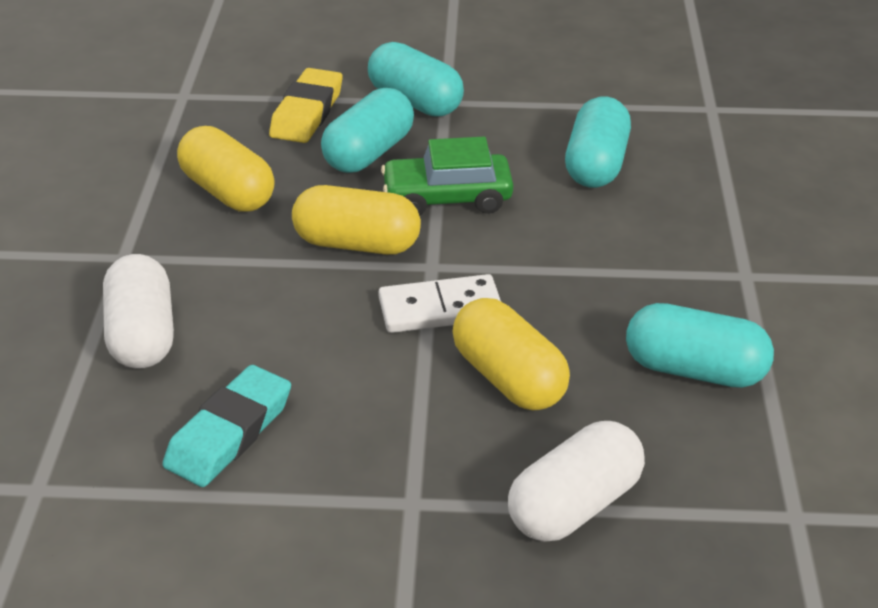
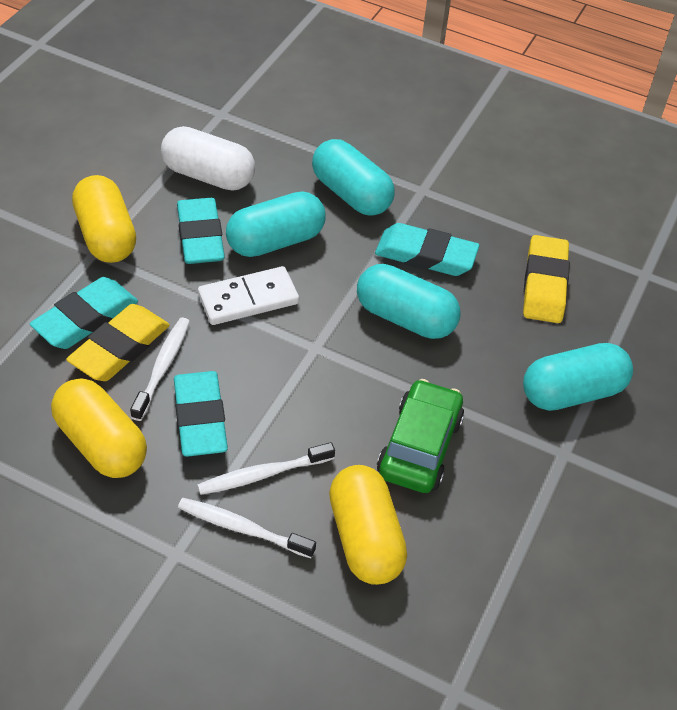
turquoise eraser: [162,365,291,487] = 1 -> [29,277,138,349] [174,371,228,457] [177,198,225,264] [375,223,479,276] = 4
white capsule: [103,254,174,369] [508,421,645,542] = 2 -> [161,126,255,191] = 1
white toothbrush: none = 0 -> [130,318,190,421] [178,498,316,558] [197,442,335,495] = 3
yellow eraser: [269,68,343,143] = 1 -> [66,304,170,381] [523,235,570,323] = 2

